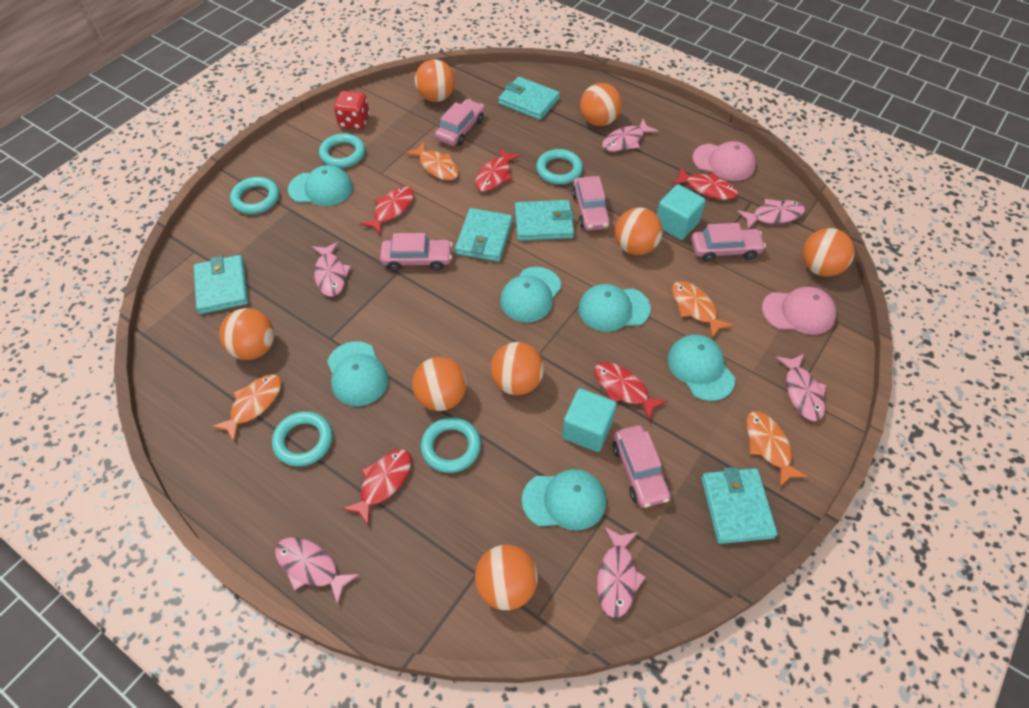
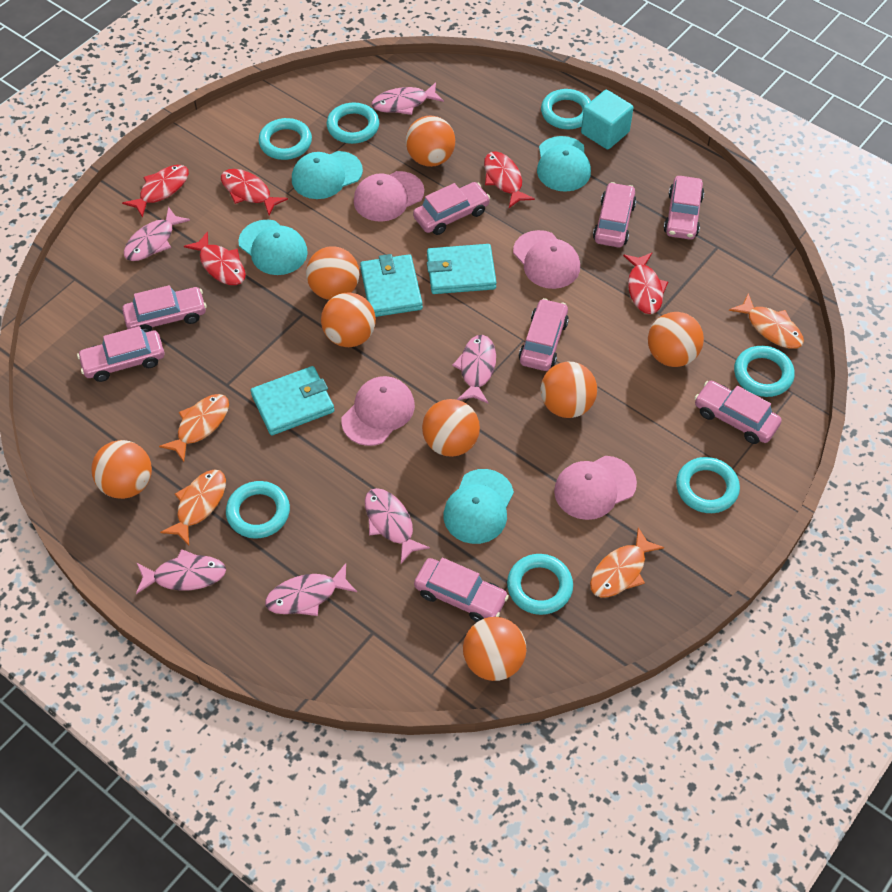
pink cap: [693,141,756,181] [762,287,836,335] = 2 -> [341,376,415,446] [354,171,424,222] [513,230,580,289] [554,456,637,520] = 4
pink car: [380,233,453,271] [435,99,484,146] [572,176,611,231] [612,425,671,508] [691,223,766,262] = 5 -> [77,326,165,382] [122,285,207,332] [413,182,490,235] [414,558,509,622] [519,298,569,371] [593,182,637,247] [664,176,704,240] [695,381,782,444] = 8
red dice: [334,91,370,130] = 1 -> none = 0
turquoise cap: [288,165,353,206] [327,341,389,406] [500,267,561,323] [522,469,606,531] [579,284,651,332] [668,335,735,401] = 6 -> [238,220,308,275] [292,151,363,199] [443,469,514,544] [537,136,591,192] = 4
turquoise cube: [562,388,617,452] [657,184,706,240] = 2 -> [581,90,633,149] = 1
turquoise ring: [230,177,279,214] [272,411,333,466] [319,133,365,168] [421,417,481,473] [536,149,583,185] = 5 -> [226,481,290,538] [258,118,312,160] [327,102,379,144] [507,554,573,615] [541,89,591,129] [676,457,740,513] [734,346,795,397] = 7
turquoise wallet: [194,255,248,314] [455,208,513,262] [498,77,560,120] [515,200,574,241] [701,467,778,544] = 5 -> [251,366,334,435] [360,254,423,317] [427,244,497,294] = 3

